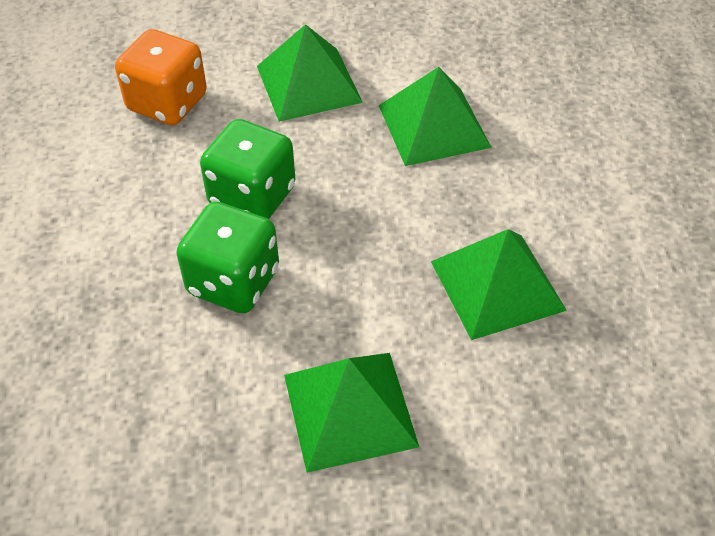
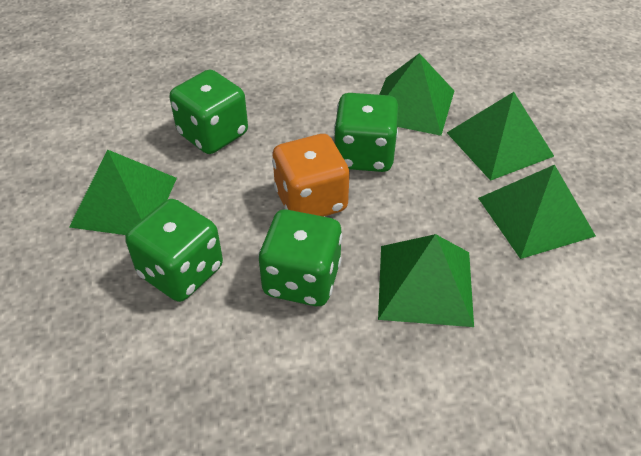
green dice: [176,202,279,313] [200,119,296,219] = 2 -> [125,199,223,302] [170,70,248,154] [258,209,342,306] [334,93,398,172] = 4
green pyramid: [257,24,363,122] [284,353,419,473] [378,67,492,166] [431,229,567,340] = 4 -> [69,150,177,235] [378,234,474,327] [379,53,454,136] [447,92,554,181] [478,165,596,259] = 5

